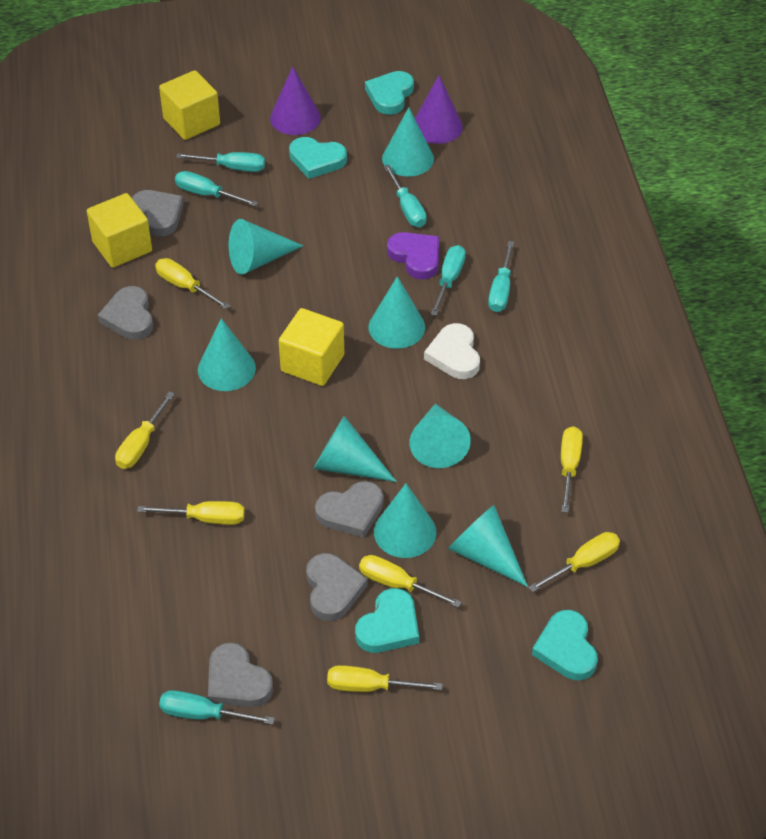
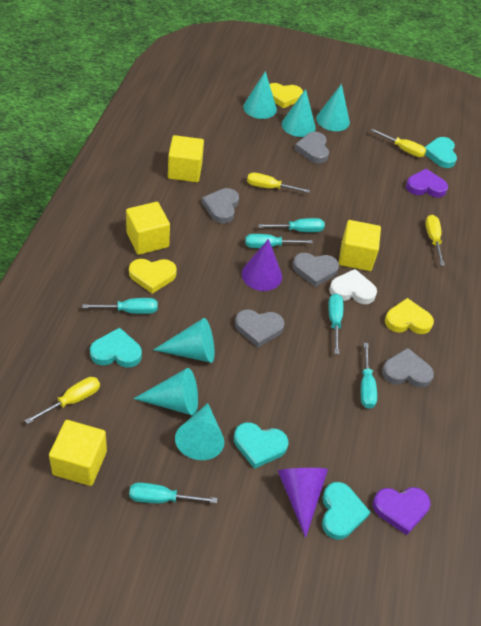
purple heart: [387,232,439,279] = 1 -> [373,487,430,535] [406,169,448,198] = 2
turquoise cone: [198,318,256,391] [229,219,303,275] [314,416,397,482] [369,276,425,348] [374,484,437,558] [382,107,434,177] [410,404,471,468] [448,505,528,587] = 8 -> [133,368,198,416] [153,318,215,363] [175,403,224,460] [243,71,277,119] [282,89,316,137] [316,84,350,131] = 6
yellow cube: [87,193,152,268] [159,70,220,140] [279,308,344,386] = 3 -> [49,420,107,486] [126,202,170,255] [168,135,204,182] [339,220,381,271] = 4
yellow heart: none = 0 -> [129,259,177,294] [270,83,303,108] [385,298,434,334] = 3
yellow screwdriver: [115,391,175,469] [137,501,245,525] [155,258,230,309] [327,665,443,692] [359,555,462,608] [528,532,620,592] [561,426,583,513] = 7 -> [25,377,100,424] [247,172,310,193] [371,129,426,157] [425,215,445,266] = 4

